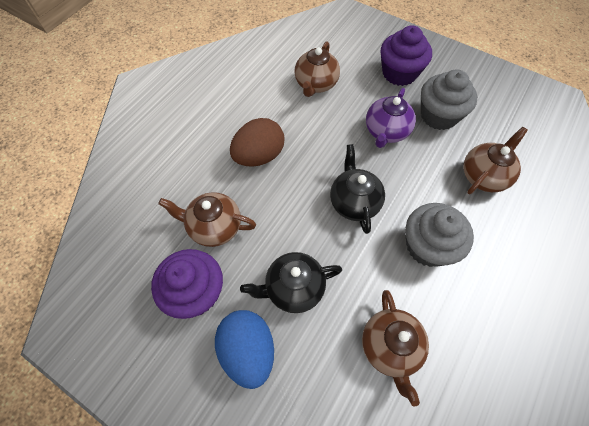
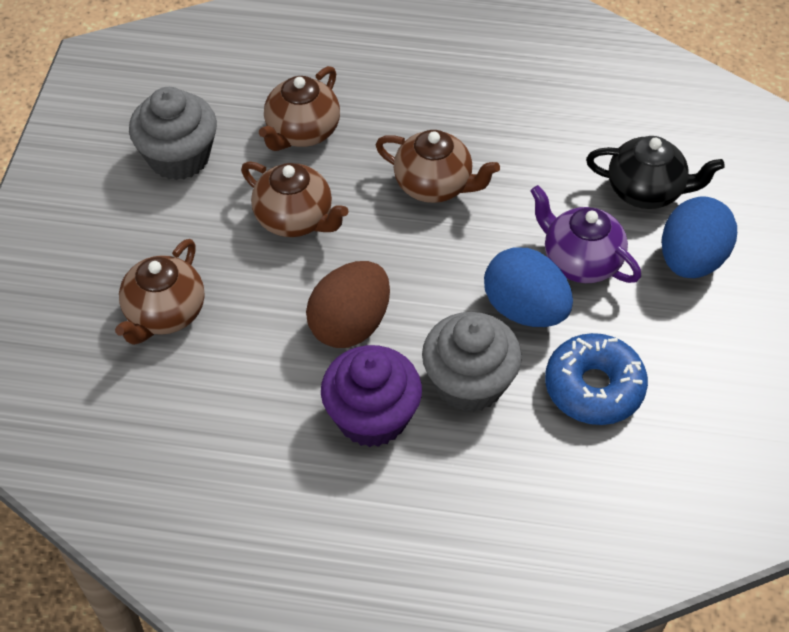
black teapot: [240,252,342,313] [330,144,385,234] = 2 -> [586,136,725,209] = 1
blue donut: none = 0 -> [545,333,648,425] = 1
blue egg: [215,310,274,389] = 1 -> [484,247,573,327] [662,196,737,278] = 2
purple cupcake: [151,249,223,319] [381,25,432,86] = 2 -> [321,345,422,447] = 1

